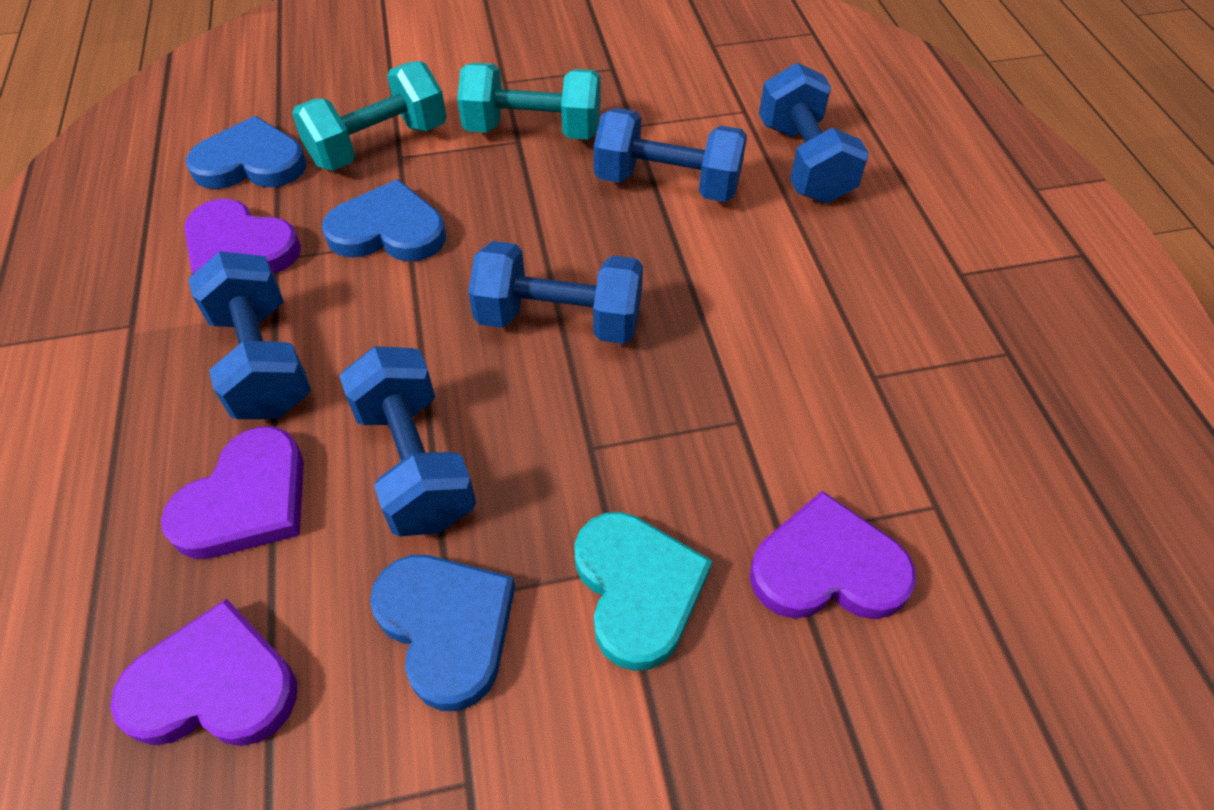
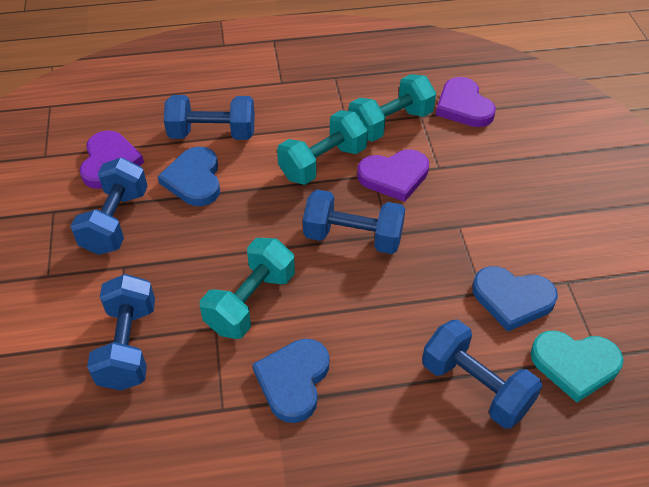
purple heart: [110,598,297,746] [161,427,304,559] [184,199,301,275] [750,491,916,619] = 4 -> [80,131,144,189] [357,150,429,202] [436,77,496,127] = 3
turquoise dumbbell: [292,61,447,171] [457,63,601,140] = 2 -> [200,238,295,339] [277,110,368,185] [349,74,436,142] = 3

